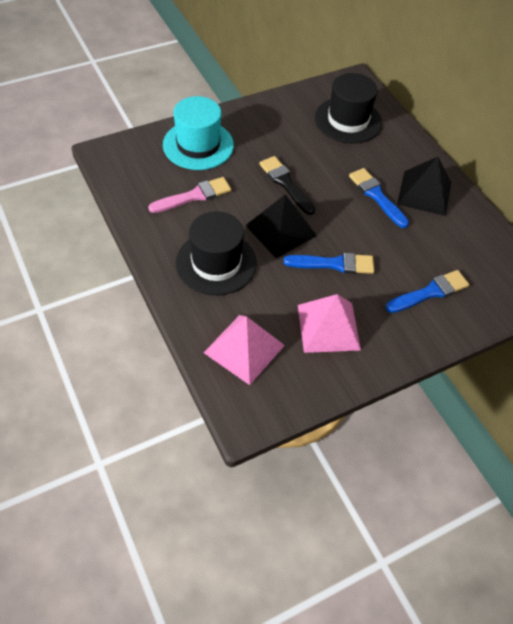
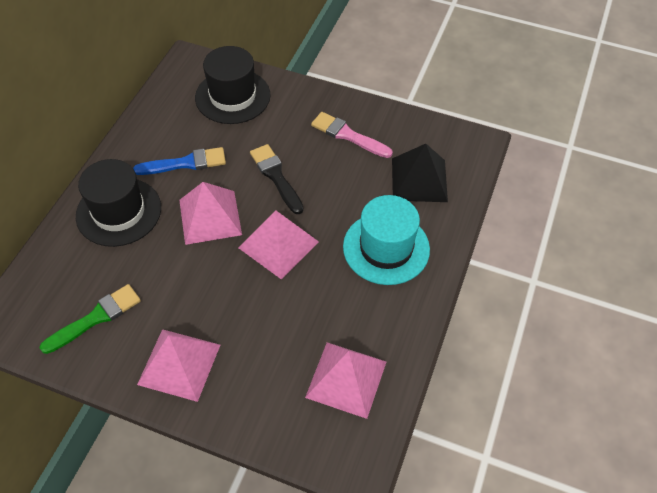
black pyramid: [245,194,317,258] [397,157,451,216] = 2 -> [392,144,448,202] = 1
blue brush: [283,253,374,274] [349,168,409,228] [385,270,469,313] = 3 -> [133,147,226,175] = 1
green brush: none = 0 -> [40,284,141,354] = 1
pink pyramid: [204,315,285,385] [298,294,361,353] = 2 -> [137,329,220,402] [179,182,242,245] [239,211,319,279] [305,342,386,419] = 4

